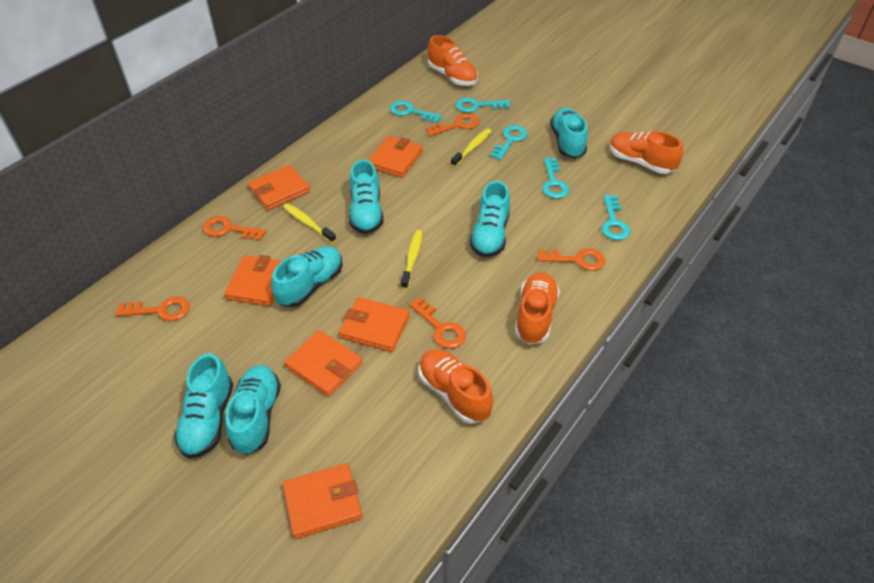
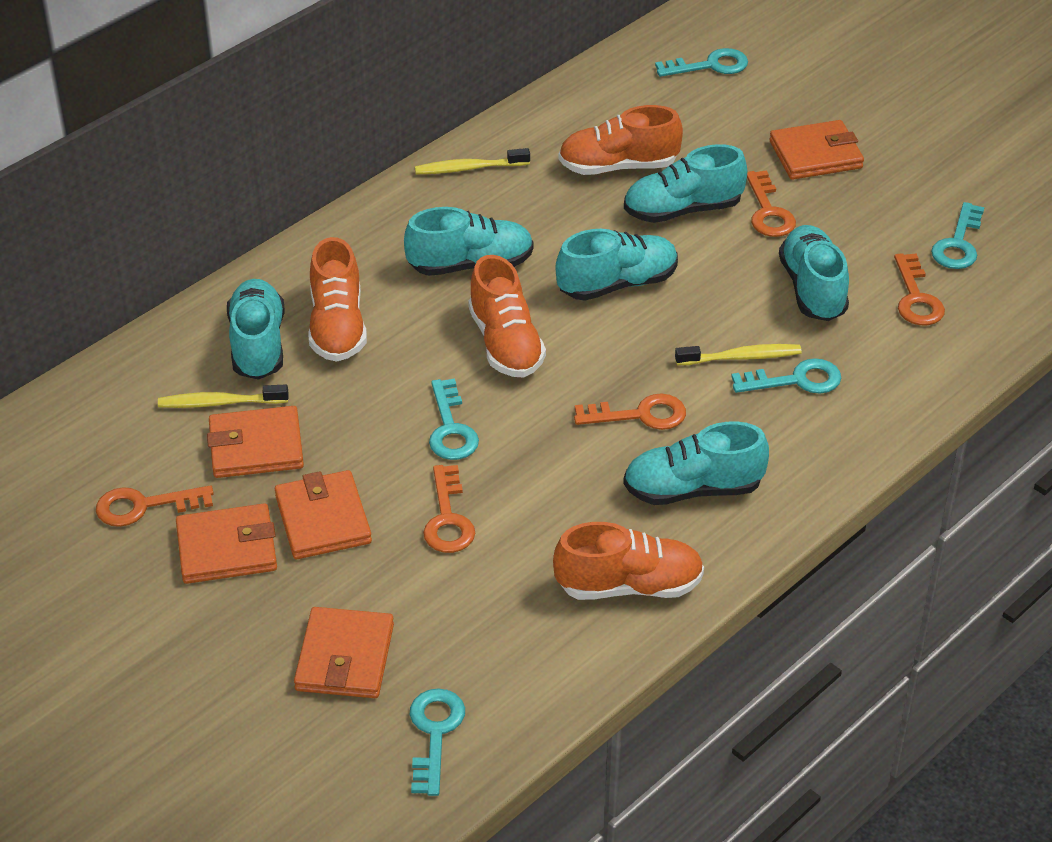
orange wallet: [224,255,282,306] [248,165,310,210] [283,463,363,539] [284,330,363,397] [339,297,410,352] [368,136,423,178] = 6 -> [176,503,277,584] [207,406,304,478] [275,470,372,559] [294,607,394,698] [769,120,864,180] = 5

